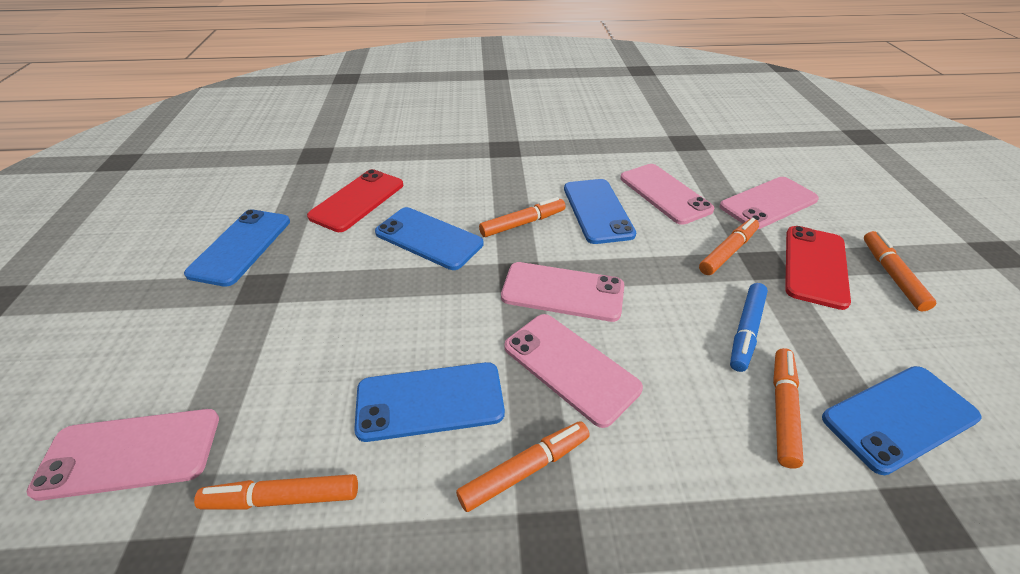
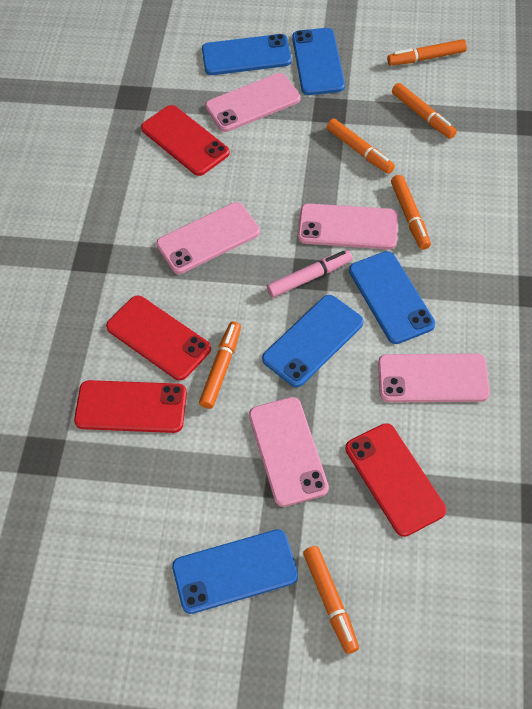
blue marker: [730,283,768,372] = 1 -> none = 0
pink marker: none = 0 -> [267,250,352,298] = 1
red phone: [307,169,403,232] [785,226,851,310] = 2 -> [74,380,187,433] [106,296,211,381] [141,105,230,176] [346,423,446,537] = 4

